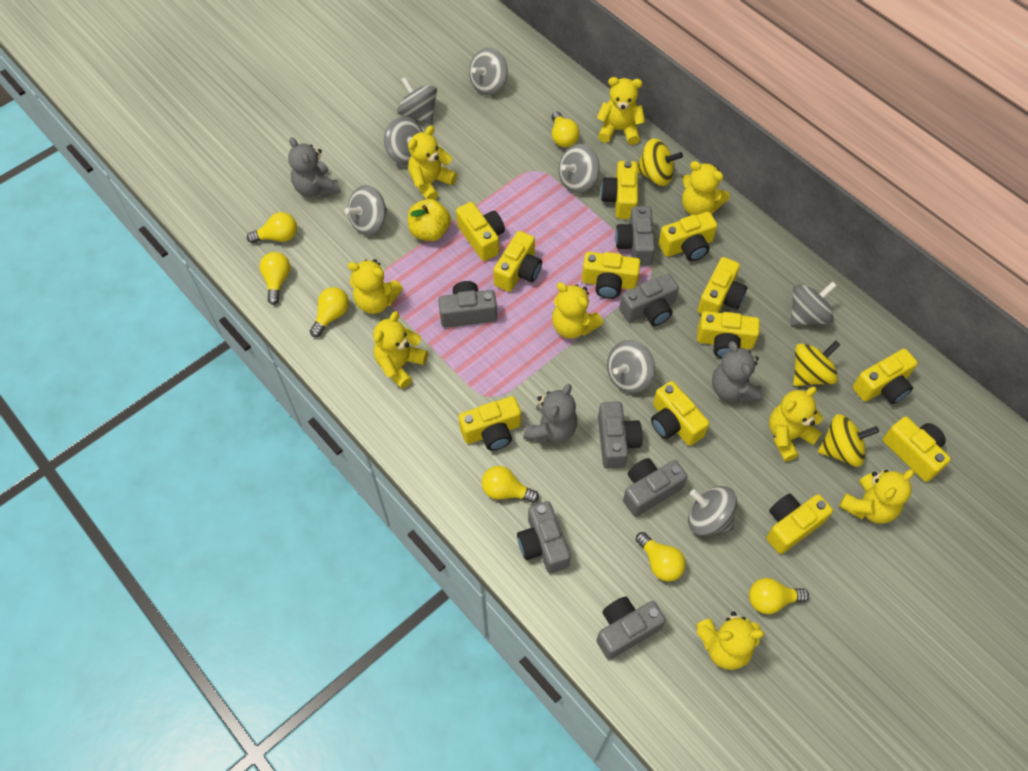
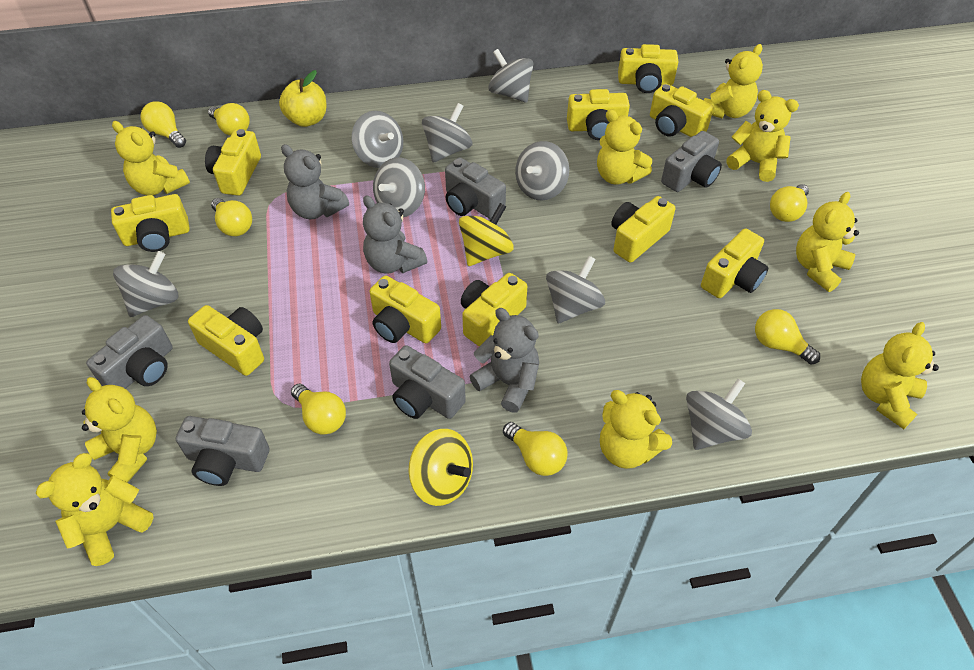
grey camera: [438,281,497,328] [517,501,571,573] [597,597,666,660] [598,401,643,469] [615,206,655,266] [619,273,679,326] [623,458,688,517] = 7 -> [86,315,173,389] [176,416,270,486] [389,345,466,419] [445,157,506,219] [661,131,722,192] = 5
yellow camera: [456,202,505,261] [459,396,521,451] [493,231,542,292] [582,252,641,299] [601,161,638,219] [651,381,709,446] [658,212,717,261] [697,311,760,359] [698,257,747,314] [766,494,833,554] [853,349,918,404] [883,417,951,482] = 12 -> [111,194,190,252] [188,305,264,376] [205,129,261,196] [370,276,441,343] [461,273,527,346] [567,89,630,140] [611,196,675,263] [618,44,678,93] [650,83,714,137] [701,228,768,298] = 10
yellow spinning top: [637,139,683,186] [793,341,841,386] [818,414,879,467] = 3 -> [408,429,473,506] [459,203,514,266] = 2

